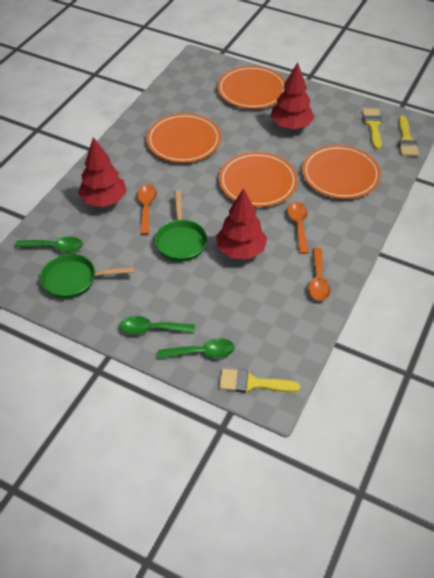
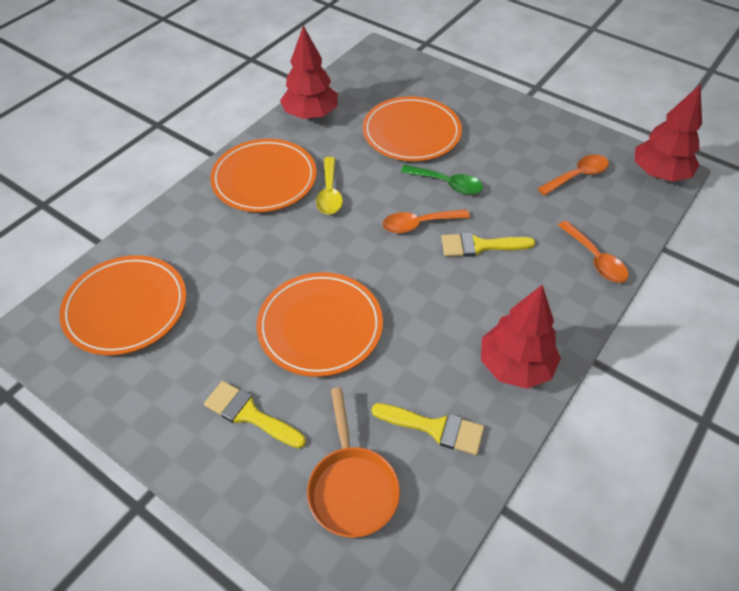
green pan: [40,254,135,299] [155,190,207,262] = 2 -> none = 0
green spoon: [15,236,83,252] [120,316,195,335] [158,338,235,359] = 3 -> [401,165,483,195] = 1
orange pan: none = 0 -> [307,387,400,538] = 1
yellow spoon: none = 0 -> [316,157,343,215] = 1

